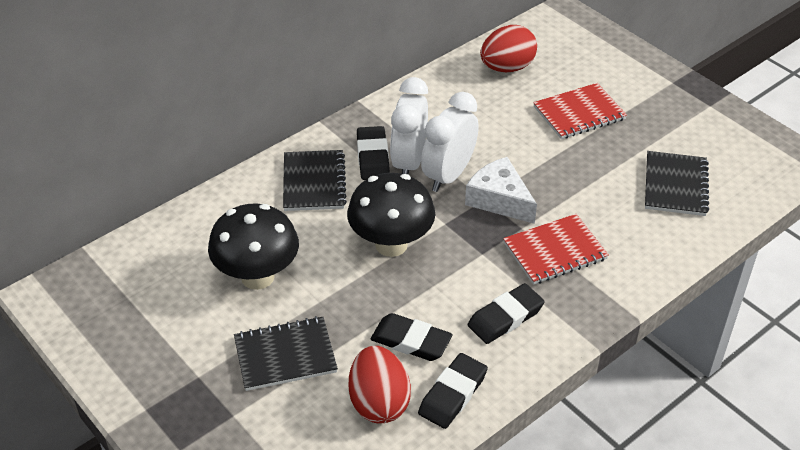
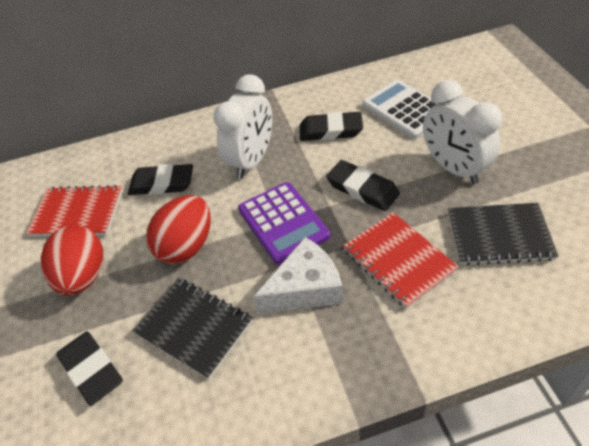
black mushroom: [208,203,299,290] [347,173,435,257] = 2 -> none = 0
black notebook: [234,316,338,391] [283,150,347,211] [645,151,709,216] = 3 -> [132,278,253,379] [448,203,558,265] = 2
purple calculator: none = 0 -> [238,182,330,265] = 1
white calculator: none = 0 -> [362,80,438,139] = 1

